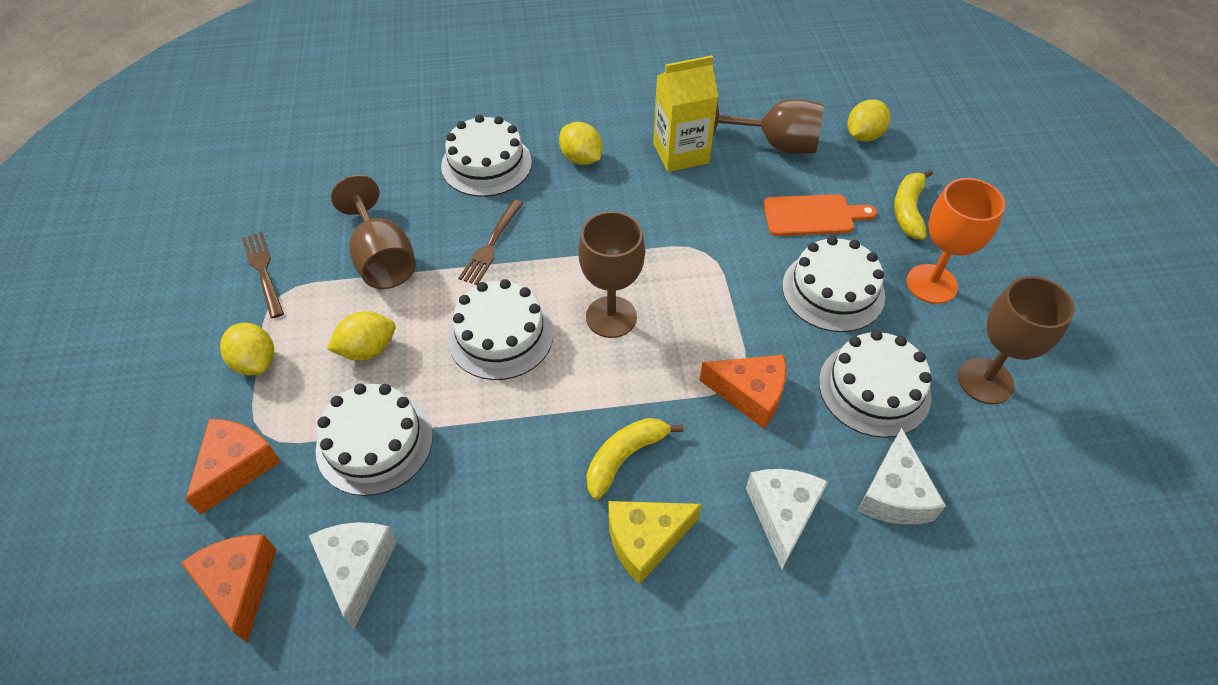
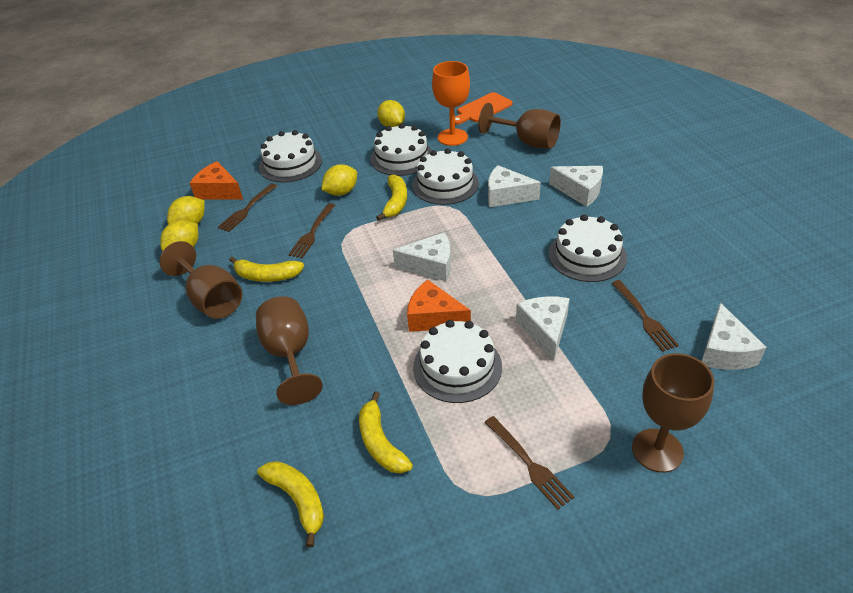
brown fork: [242,232,284,319] [458,200,523,285] = 2 -> [218,183,277,232] [288,203,335,258] [484,416,574,510] [612,280,679,352] = 4
orange cheese: [181,535,277,643] [185,419,281,515] [699,355,786,429] = 3 -> [190,161,243,199] [407,280,471,332] = 2
white cheese: [309,522,398,629] [746,469,828,570] [857,428,946,524] = 3 -> [393,232,451,282] [488,165,541,207] [516,296,570,361] [549,166,603,207] [702,303,767,370] = 5
yellow banana: [587,418,684,500] [894,169,933,240] = 2 -> [229,257,304,282] [257,461,324,547] [359,391,413,474] [376,174,407,221] = 4
yellow carton: [653,55,719,172] = 1 -> none = 0
yellow cheese: [608,501,702,585] = 1 -> none = 0

